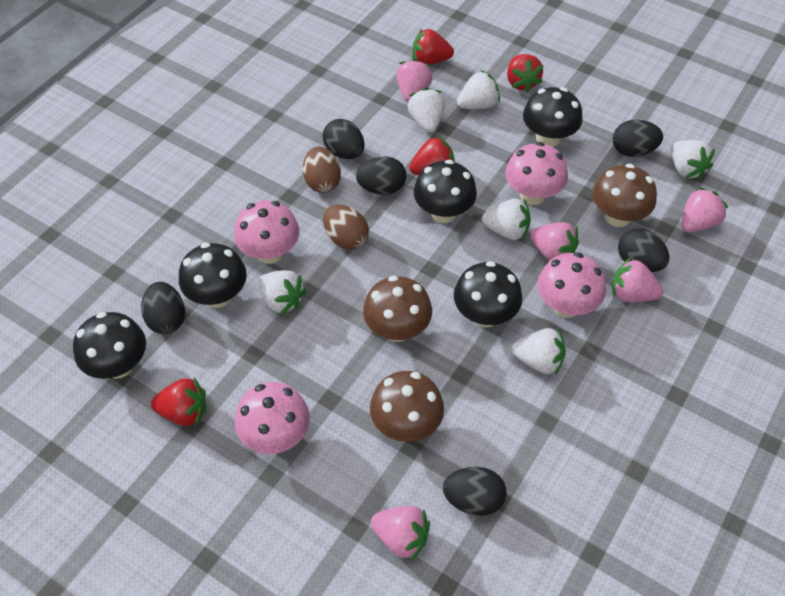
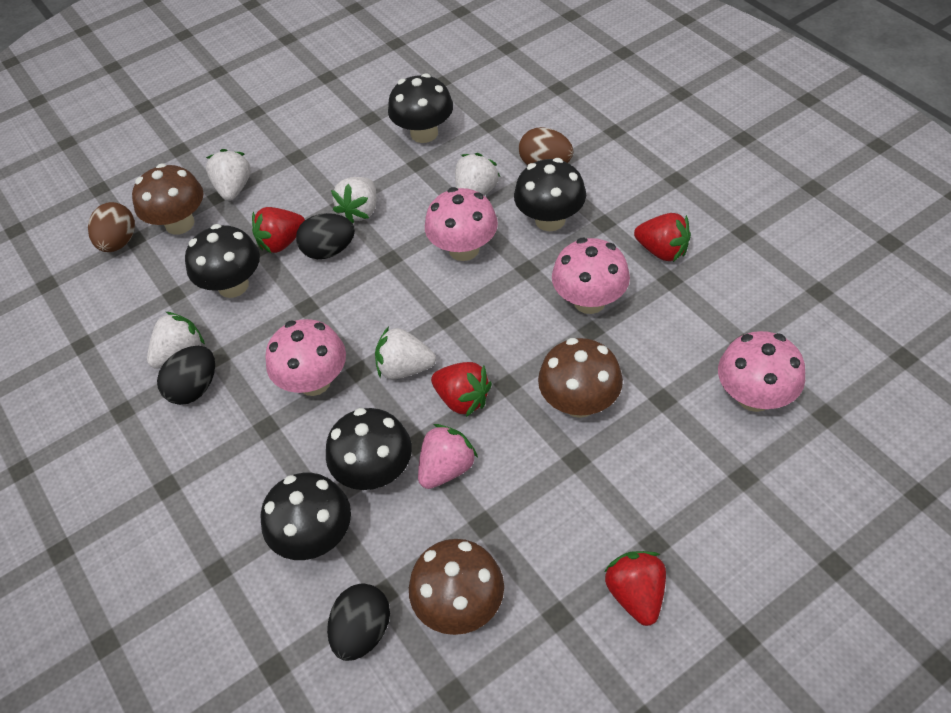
black egg: [141,282,185,334] [322,119,365,159] [356,157,406,195] [443,467,506,516] [613,120,663,157] [618,228,669,272] = 6 -> [157,346,215,405] [296,213,355,259] [327,583,390,661] = 3
pink strawberry: [371,506,430,561] [396,59,433,102] [530,222,579,261] [612,257,663,302] [682,187,728,233] = 5 -> [418,424,478,489] = 1
white strawberry: [258,270,306,315] [408,88,445,133] [457,70,500,109] [482,199,531,240] [511,328,566,375] [671,140,715,180] = 6 -> [147,312,205,369] [206,149,251,201] [331,177,377,224] [375,326,436,380] [455,153,500,196] = 5

